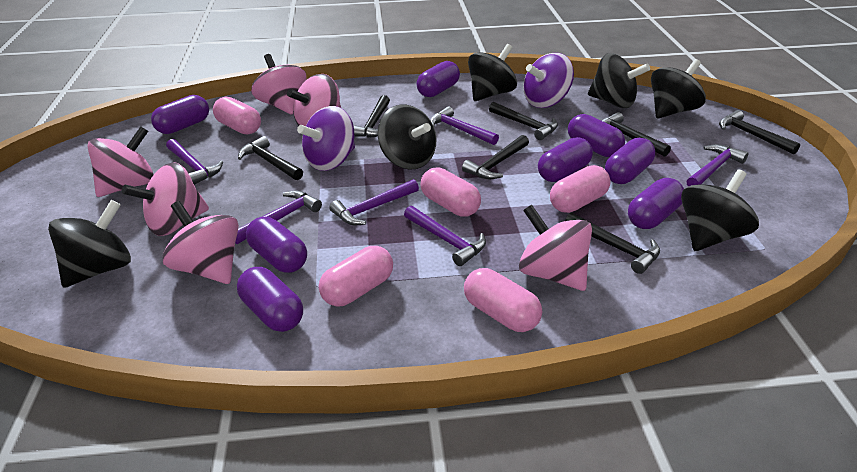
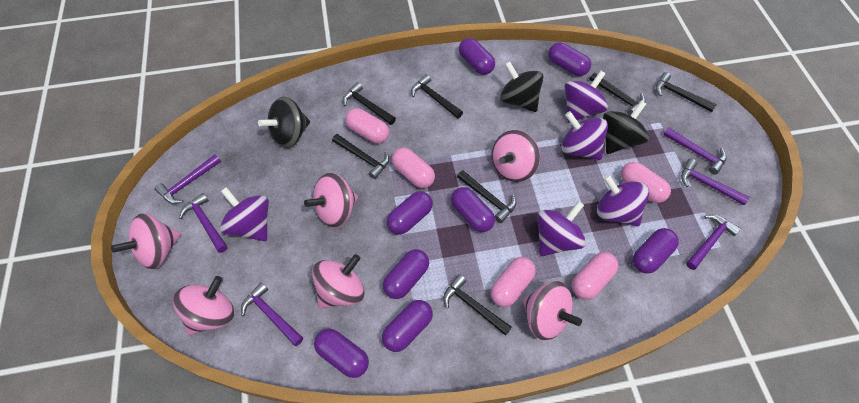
black spinning top: [48,200,131,288] [378,105,436,170] [468,44,517,101] [588,53,650,108] [651,59,706,119] [681,170,759,251] = 6 -> [258,97,310,148] [500,61,544,112] [603,101,649,154] = 3
purple spinning top: [297,106,355,171] [523,53,574,108] = 2 -> [220,187,269,241] [537,201,586,256] [561,111,608,160] [564,70,608,123] [597,174,649,226] = 5

